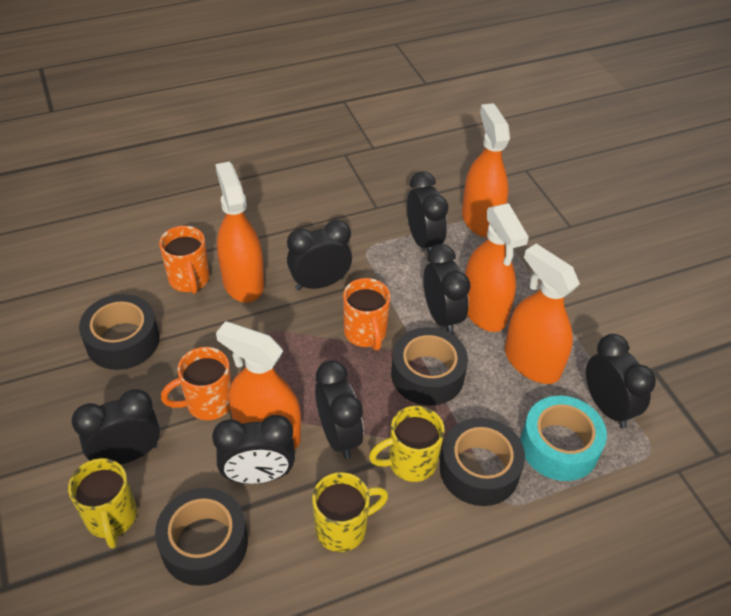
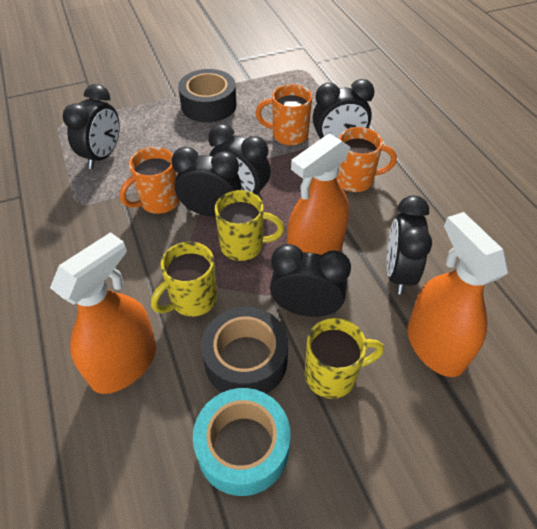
black clock: [72,389,160,465] [212,415,295,484] [287,220,352,290] [315,360,364,459] [407,171,448,253] [423,244,470,334] [586,334,656,428] = 7 -> [63,84,120,169] [172,147,241,216] [208,124,271,200] [270,244,351,317] [313,79,375,140] [387,195,432,295] = 6
black tape: [79,294,159,370] [155,488,248,586] [391,327,468,406] [440,418,525,506] = 4 -> [178,69,237,123] [201,307,288,394] = 2
orange spray bottle: [215,162,264,303] [216,321,301,450] [462,103,510,237] [465,203,529,332] [505,244,580,384] = 5 -> [50,232,156,394] [287,133,350,255] [407,212,508,377] = 3

